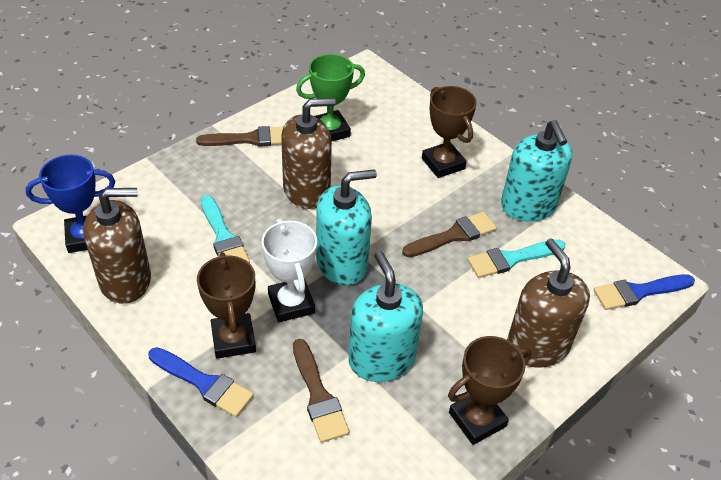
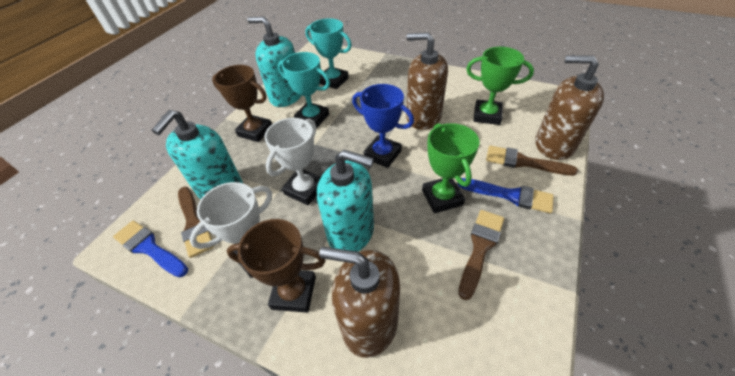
brown trophy: [197,252,256,359] [422,86,477,178] [448,336,531,445] = 3 -> [212,65,272,142] [227,219,325,313] = 2
green trophy: [296,54,365,141] = 1 -> [422,123,480,213] [466,47,534,125] = 2
turquoise brush: [201,195,250,263] [467,240,566,278] = 2 -> none = 0
turquoise trophy: none = 0 -> [278,52,330,129] [305,18,352,89] = 2
white trophy: [261,219,317,322] = 1 -> [189,182,272,278] [264,118,321,205] = 2

